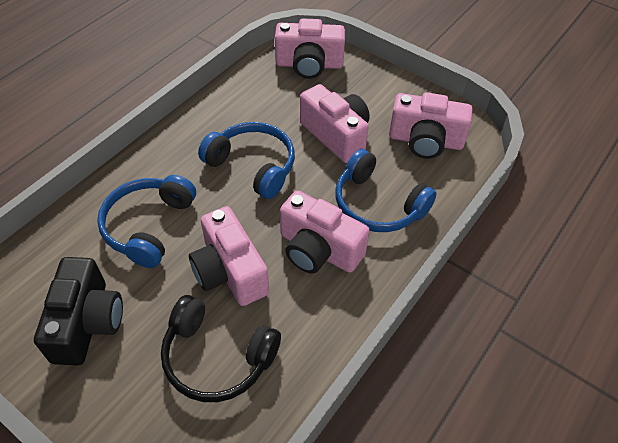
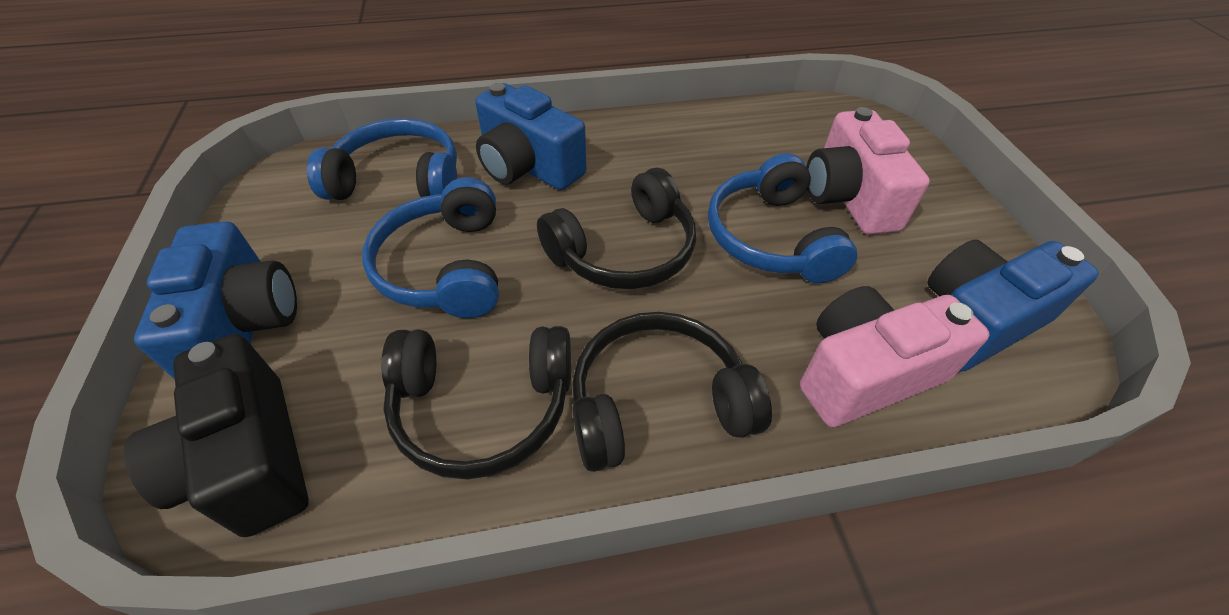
black headphones: [161,295,281,402] = 1 -> [381,326,571,480] [537,168,696,290] [572,312,772,472] = 3
blue camera: none = 0 -> [134,221,297,379] [475,83,586,190] [927,240,1099,371] = 3
pink camera: [189,206,269,306] [275,18,345,79] [280,190,370,274] [300,84,370,163] [389,92,473,159] = 5 -> [800,286,990,427] [806,107,930,235] = 2

